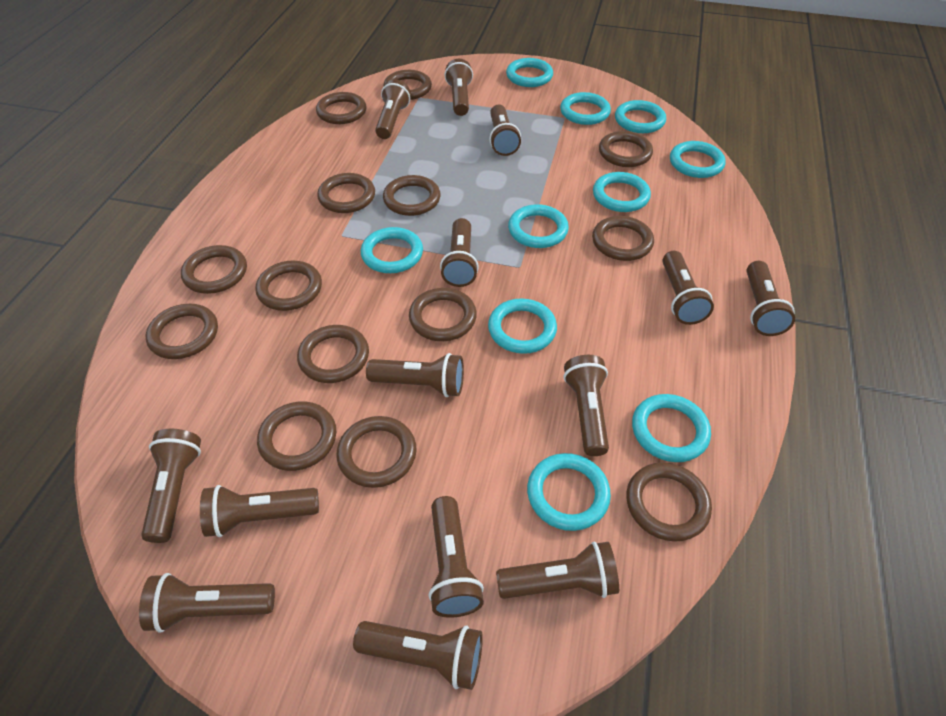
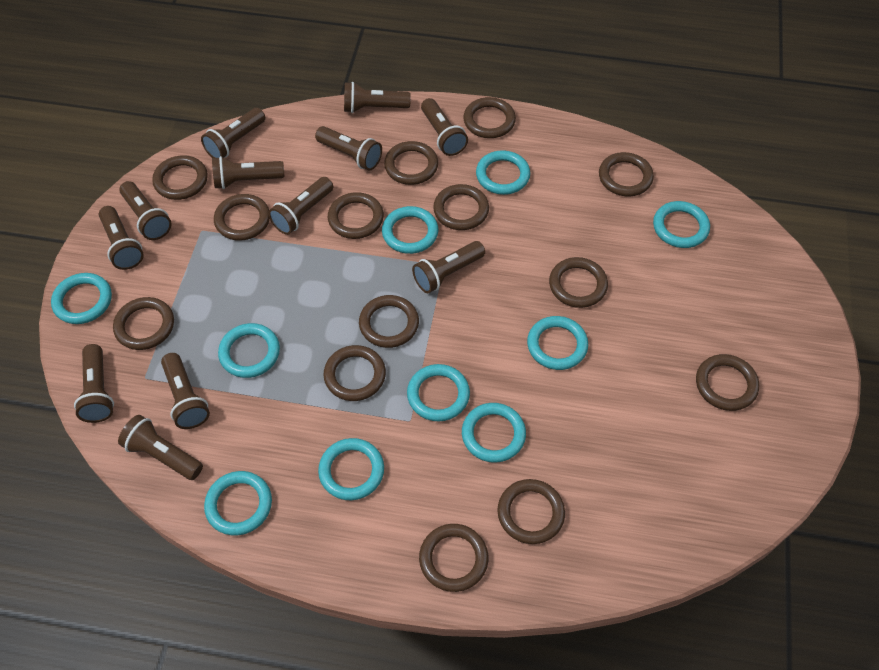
brown flashlight: [139,573,275,633] [141,429,201,543] [200,485,319,537] [353,621,483,690] [366,353,464,397] [375,79,411,139] [429,496,484,618] [440,218,479,287] [444,59,473,116] [489,104,521,156] [496,542,619,599] [563,355,609,456] [663,251,714,325] [747,261,795,336] = 14 -> [74,344,114,423] [99,206,144,270] [118,415,203,480] [119,181,172,240] [161,353,210,429] [201,108,265,158] [212,156,284,189] [268,177,333,235] [315,126,382,171] [344,82,411,113] [412,241,485,293] [421,98,468,156] = 12

